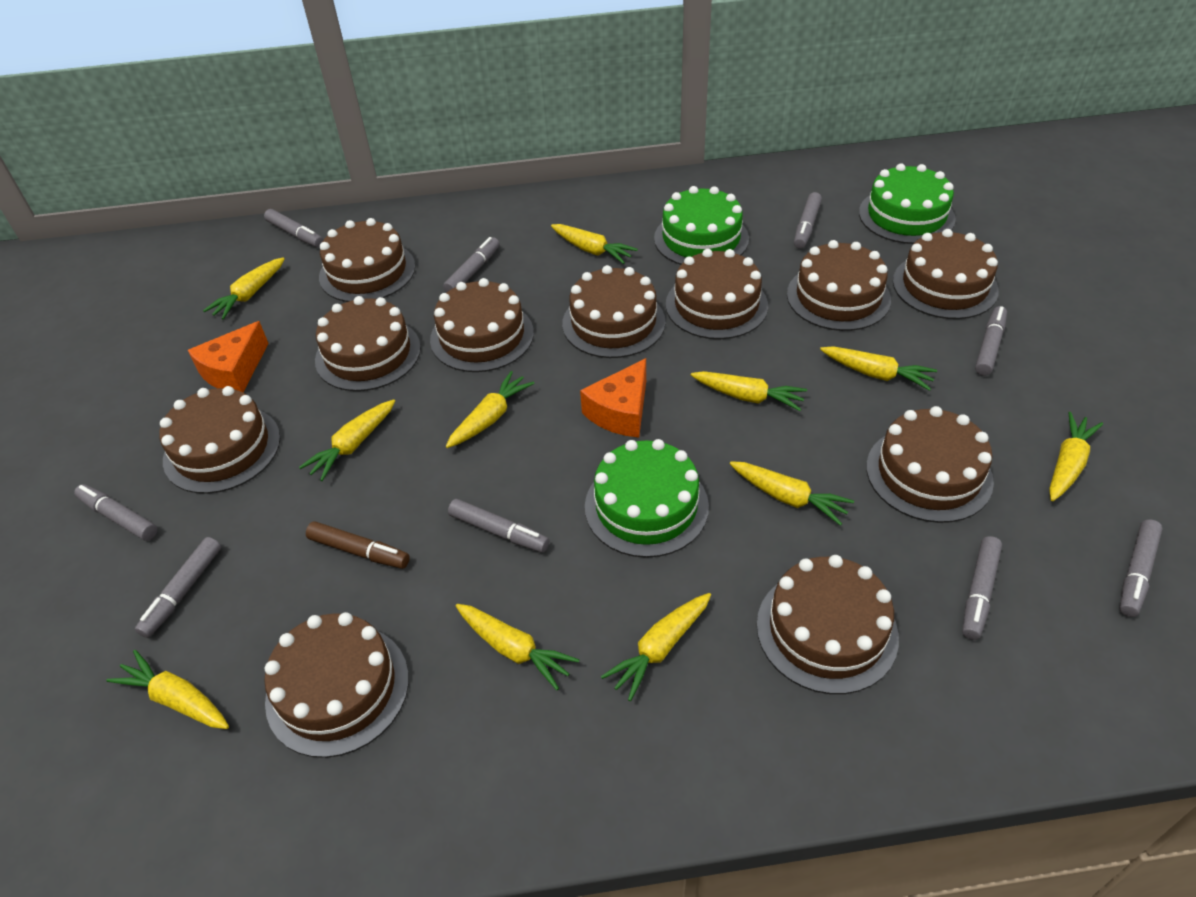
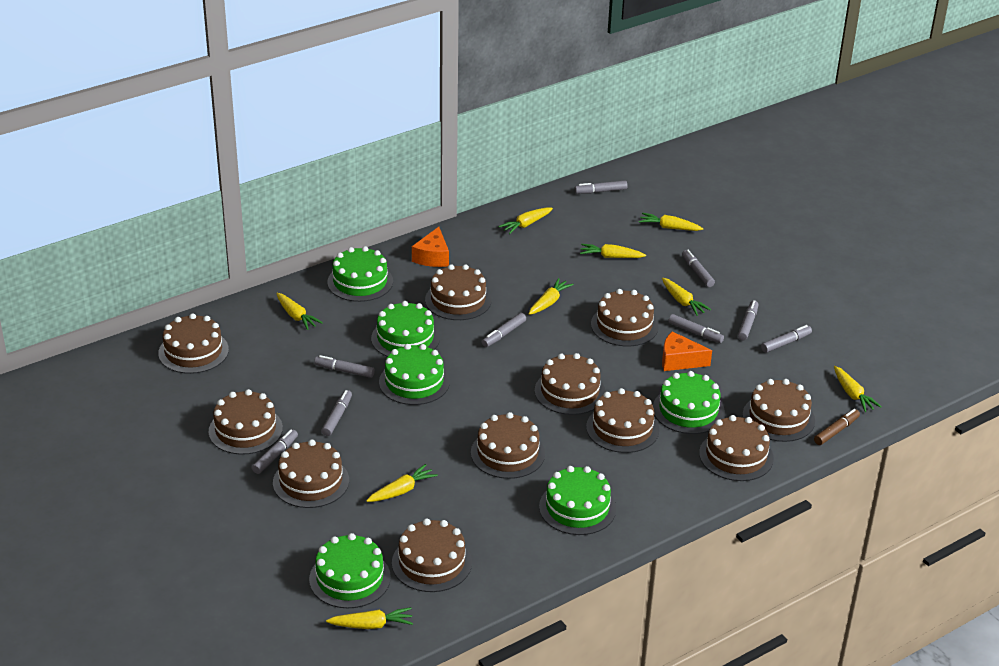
green cake: [585,439,709,558] [654,186,749,265] [859,163,956,244] = 3 -> [309,533,391,608] [327,246,393,302] [371,301,440,357] [379,344,450,405] [539,466,616,535] [653,371,725,434] = 6
yellow carrot: [106,650,229,729] [203,257,285,319] [299,399,395,481] [446,371,535,448] [456,604,580,690] [551,224,638,264] [601,593,711,701] [691,371,807,411] [730,461,854,526] [820,346,937,391] [1049,412,1103,501] = 11 -> [276,293,323,330] [326,607,413,629] [366,464,438,502] [498,207,553,234] [528,278,574,315] [580,244,646,258] [639,213,703,231] [662,278,711,316] [834,366,882,412] = 9

